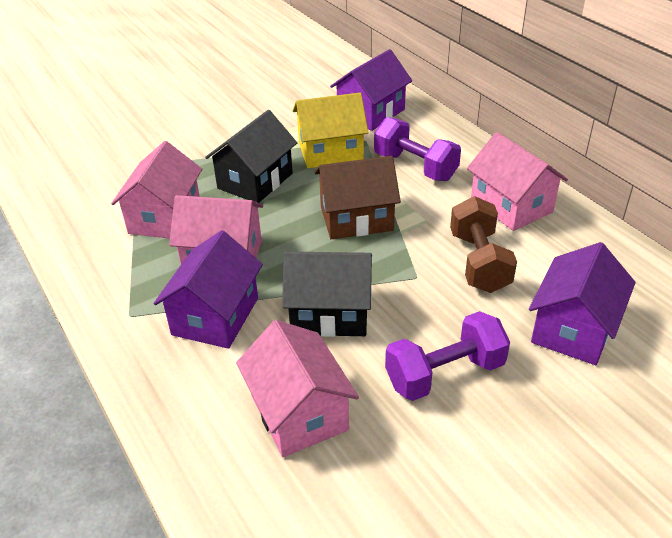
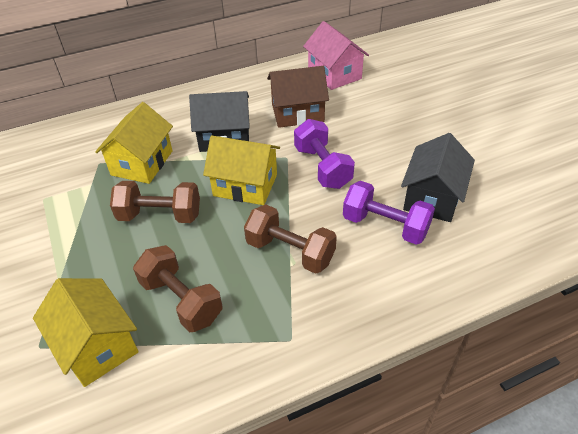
brown dumbbell: [450,196,517,293] = 1 -> [110,181,200,223] [133,245,222,332] [244,204,337,274] = 3
pink house: [111,141,202,239] [169,195,263,264] [236,320,359,457] [467,132,568,231] = 4 -> [303,21,369,90] = 1
purple house: [154,230,263,349] [330,49,412,131] [529,242,636,365] = 3 -> none = 0
yellow house: [293,93,369,168] = 1 -> [33,278,139,387] [95,102,173,184] [203,135,280,205] = 3

